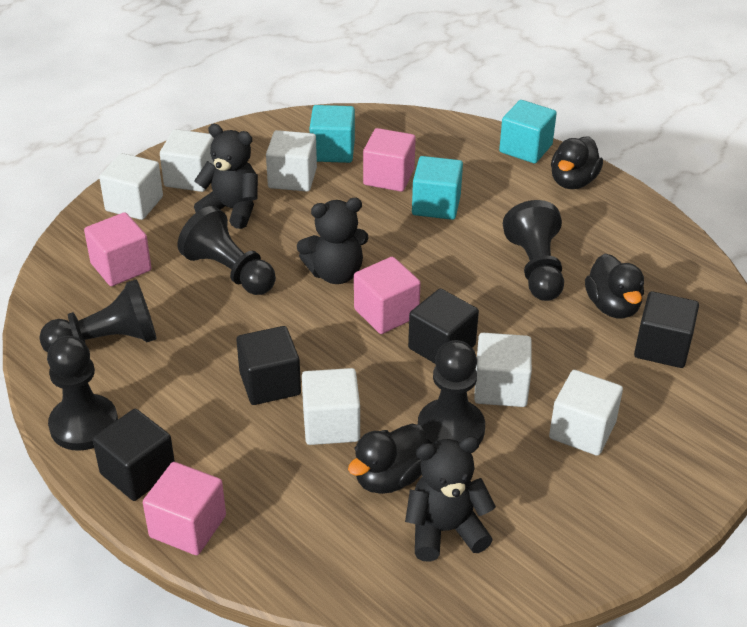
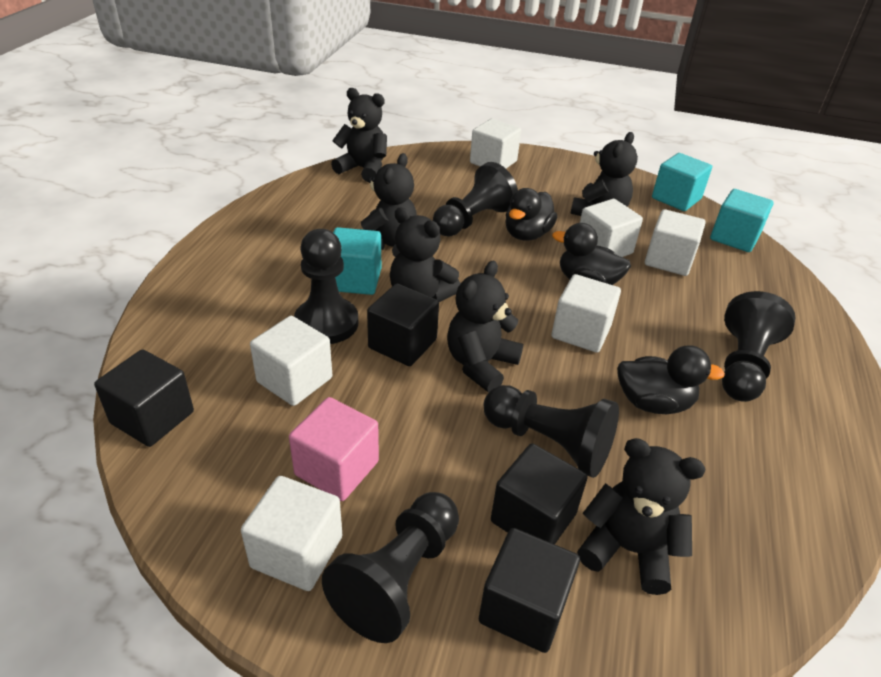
black teddy bear: [194,124,258,229] [297,198,369,284] [405,436,496,562] = 3 -> [331,88,387,182] [361,153,417,250] [390,207,461,302] [447,261,523,392] [570,132,638,216] [577,438,706,595] = 6
pink cube: [84,212,152,286] [143,462,226,555] [354,257,421,334] [363,128,416,192] = 4 -> [289,397,379,501] = 1

